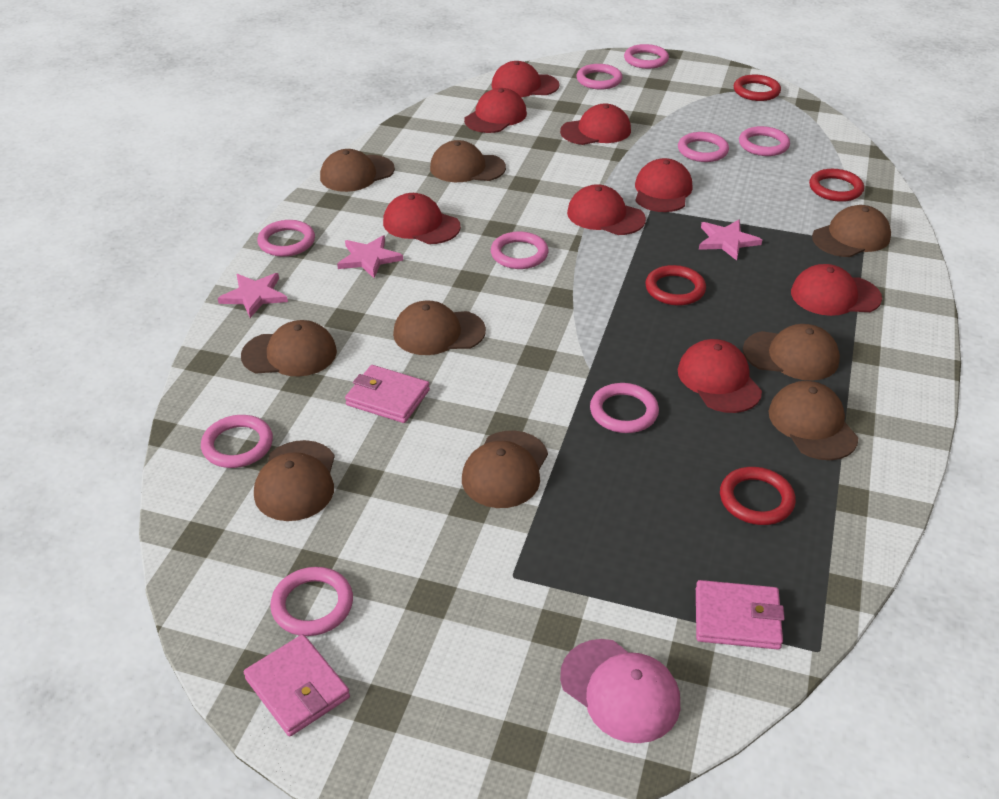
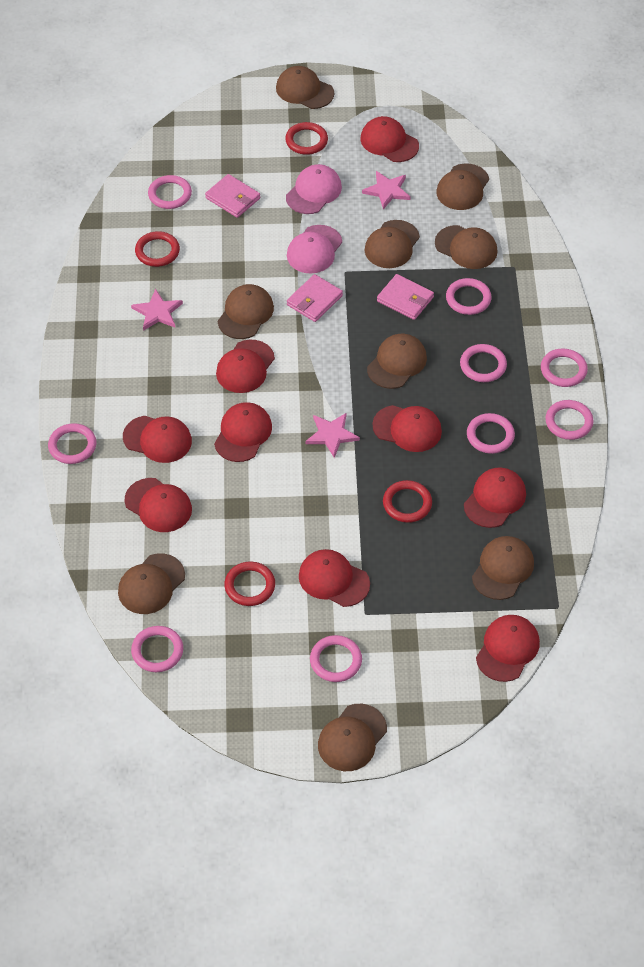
pink cap: [560,639,680,743] = 1 -> [286,164,342,214] [287,225,342,274] = 2
red cap: [383,193,461,244] [464,88,527,133] [492,61,559,97] [560,103,631,145] [567,184,646,235] [635,158,692,212] [678,339,762,413] [791,264,882,316] = 8 -> [123,416,192,463] [125,478,192,532] [214,402,272,462] [216,340,275,393] [299,549,370,607] [361,116,419,162] [372,405,442,452] [464,468,526,528] [476,615,540,682] = 9

